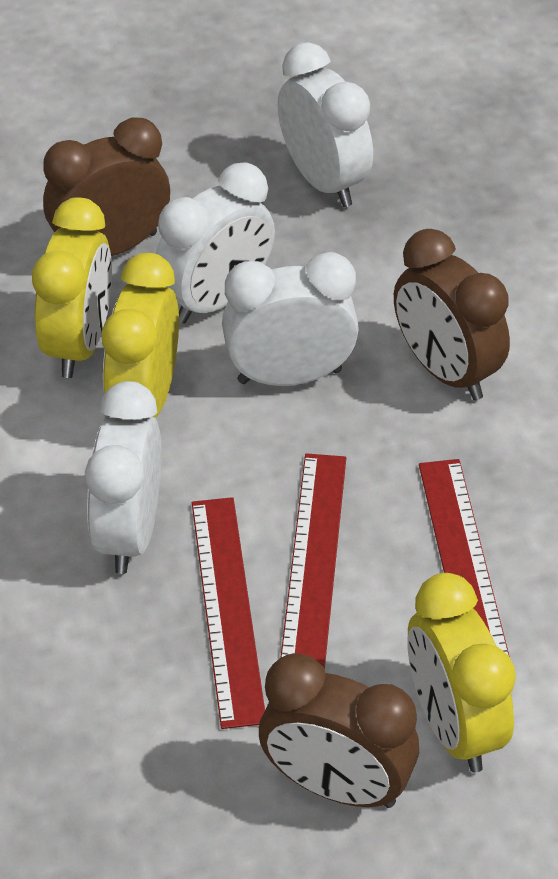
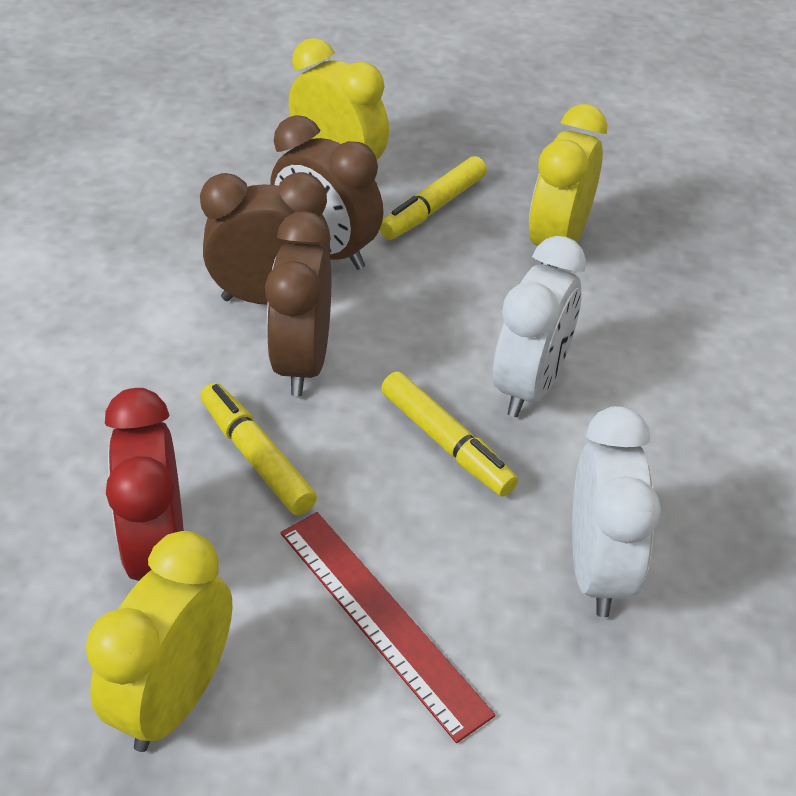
red clock: none = 0 -> [105,388,184,581] = 1
red ruler: [192,497,265,729] [280,453,346,669] [419,459,510,657] = 3 -> [281,512,496,743] = 1
white clock: [85,381,161,574] [156,162,275,323] [222,252,359,386] [278,42,373,207] = 4 -> [493,236,586,417] [572,406,661,617] = 2
yellow marker: none = 0 -> [200,383,317,515] [380,156,487,240] [381,371,518,496] = 3

